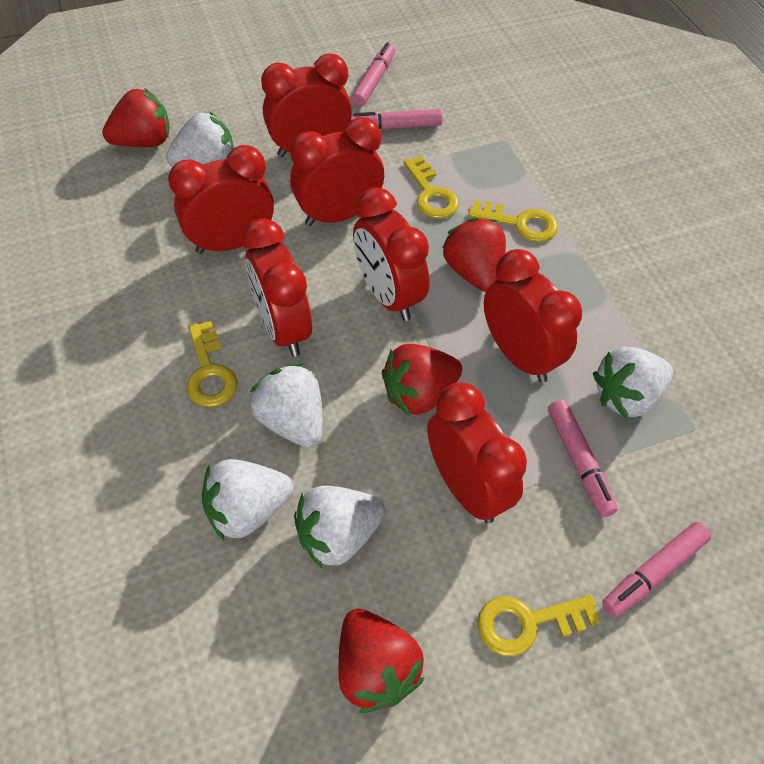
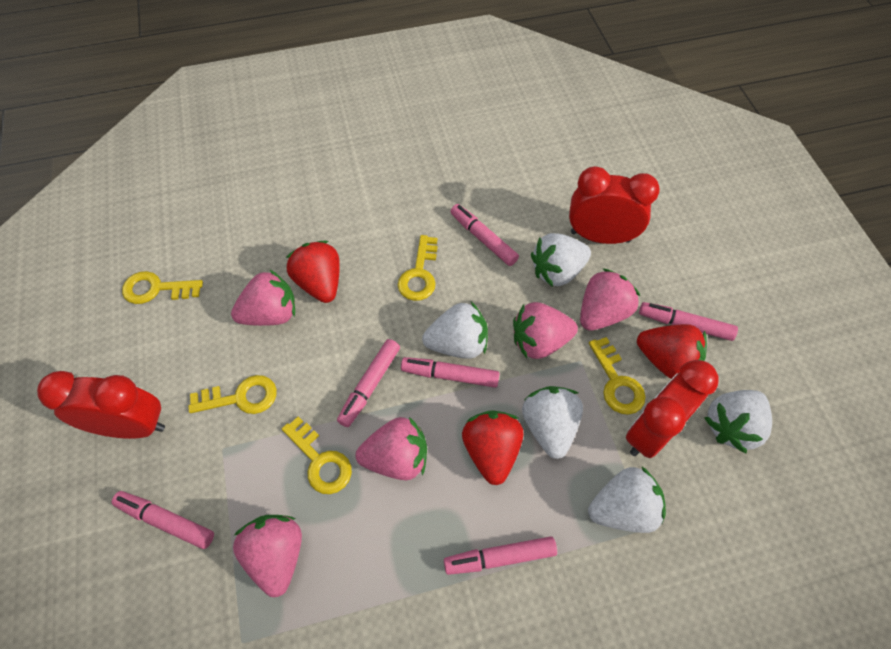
pink marker: [351,42,395,107] [351,109,443,129] [548,400,618,517] [602,522,711,617] = 4 -> [111,491,214,549] [337,339,400,427] [401,357,500,388] [444,536,557,575] [450,204,519,266] [639,302,738,341] = 6
pink strawberry: none = 0 -> [231,270,295,326] [233,515,302,597] [356,417,427,480] [513,302,578,359] [580,268,640,331] = 5
red clock: [168,145,274,254] [242,219,312,357] [261,53,352,157] [290,117,384,226] [353,187,429,321] [427,382,527,523] [484,249,582,383] = 7 -> [37,371,165,439] [569,166,660,244] [626,360,719,458] = 3
red strawberry: [102,88,170,147] [338,609,424,713] [382,344,462,416] [442,218,506,292] = 4 -> [286,241,340,303] [462,410,524,485] [637,324,707,379] = 3
yellow key: [187,321,238,407] [403,156,459,219] [468,200,558,242] [477,595,600,657] = 4 -> [122,271,203,304] [188,375,277,414] [282,417,352,494] [398,235,438,301] [589,337,646,415] = 5

